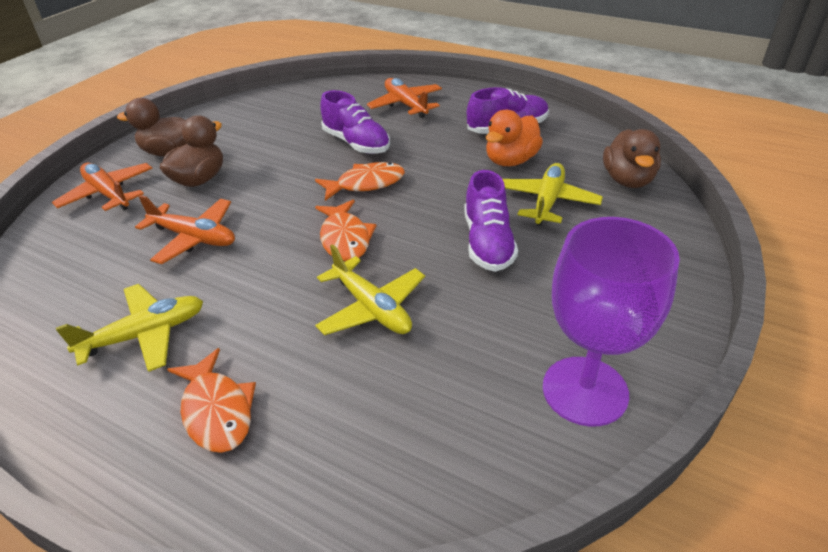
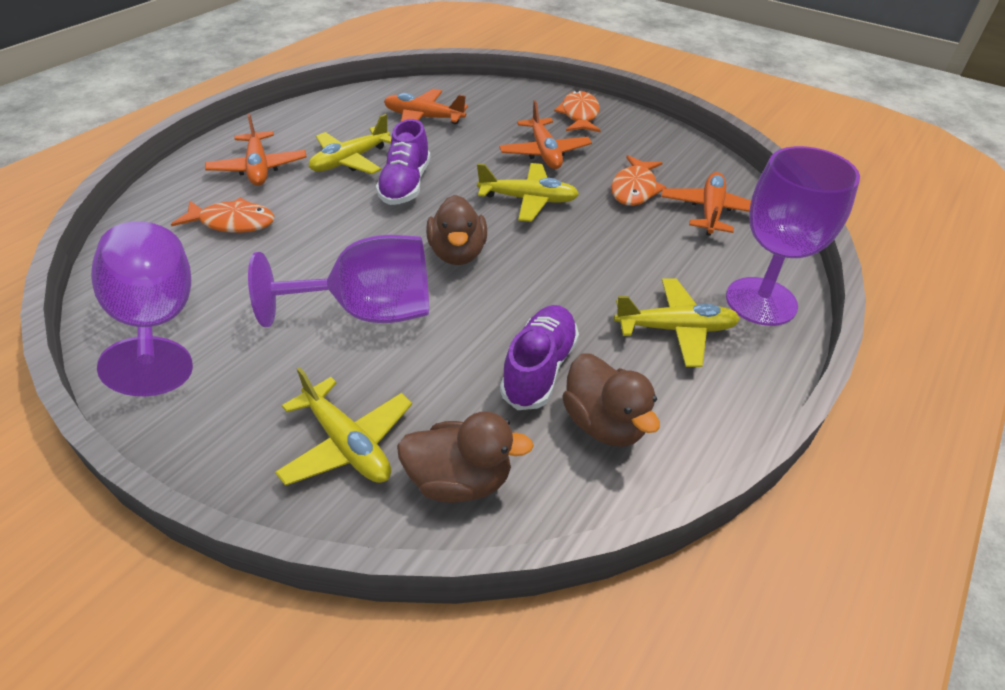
orange duck: [486,110,543,166] = 1 -> none = 0
orange plane: [52,163,153,211] [135,195,235,264] [367,78,442,118] = 3 -> [205,113,307,186] [384,89,468,124] [499,100,592,169] [661,172,751,236] = 4
purple goblet: [543,217,680,427] = 1 -> [91,221,193,396] [248,235,429,327] [726,146,860,326] = 3
purple shoe: [320,90,390,154] [464,170,518,272] [467,87,549,134] = 3 -> [376,119,430,205] [500,305,579,410] = 2
yellow plane: [56,284,203,372] [315,244,425,335] [503,163,603,226] = 3 -> [275,367,412,486] [309,114,392,174] [477,163,579,222] [614,278,740,367] = 4

